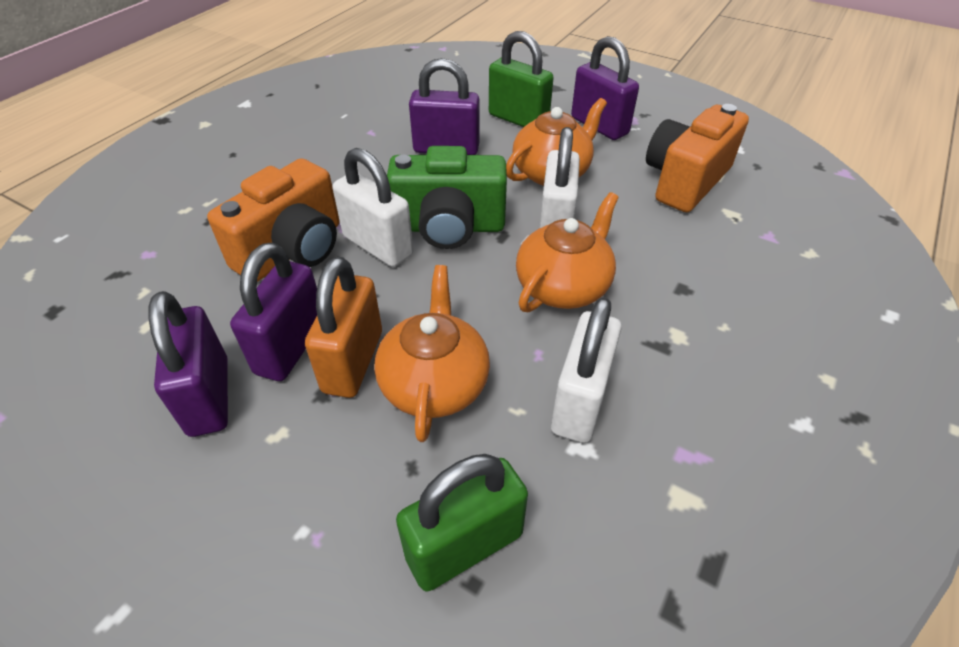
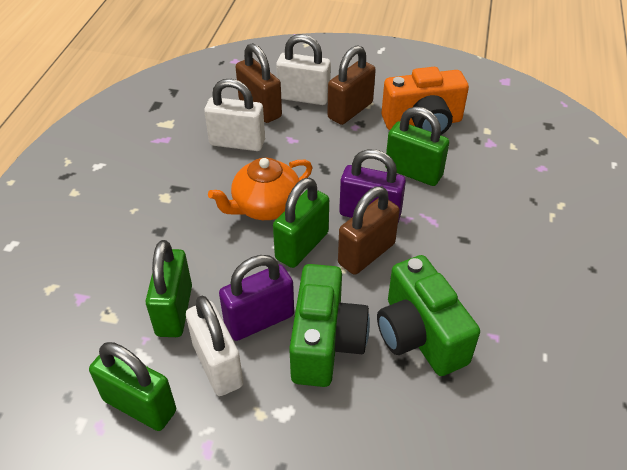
brown padlock: none = 0 -> [236,43,282,123] [327,45,376,125] [338,186,400,275] = 3
green camera: [387,146,507,249] = 1 -> [289,264,370,387] [377,255,480,376] = 2
green padlock: [396,454,528,592] [489,31,554,127] = 2 -> [89,342,176,431] [145,240,192,337] [273,178,329,268] [385,107,449,186] = 4
orange camera: [207,158,340,282] [646,104,749,212] = 2 -> [381,67,469,135] = 1
orange padlock: [305,257,382,398] = 1 -> none = 0
orange teapot: [374,265,490,442] [506,98,607,186] [516,192,619,312] = 3 -> [208,157,312,220] = 1
purple padlock: [148,291,228,437] [230,243,317,381] [409,58,480,155] [571,36,639,140] = 4 -> [219,255,294,341] [339,149,406,223] = 2

